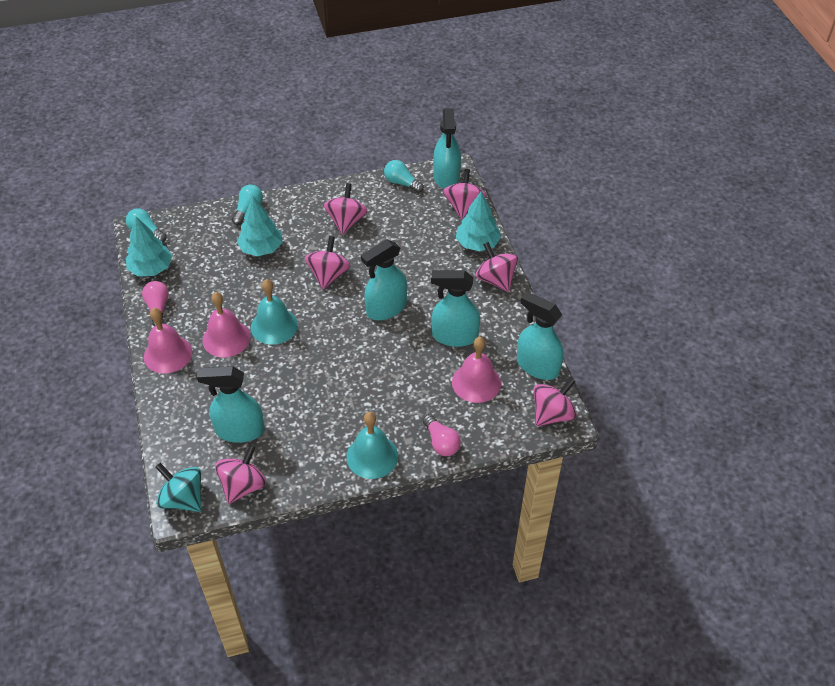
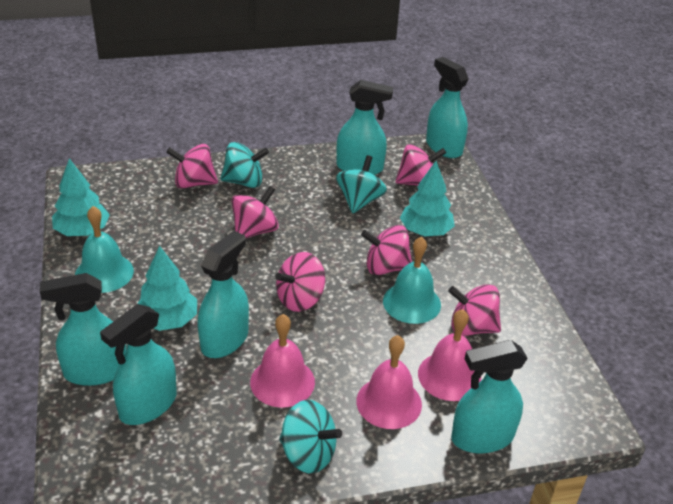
pink light bulb: [142,281,169,326] [423,414,461,456] = 2 -> none = 0
turquoise light bulb: [126,208,166,243] [232,185,263,225] [384,160,424,193] = 3 -> none = 0
turquoise spinning top: [155,463,202,512] = 1 -> [220,142,269,188] [279,400,342,473] [336,155,387,213] = 3
turquoise spray bottle: [197,366,265,443] [361,240,407,320] [431,270,480,347] [433,108,461,189] [517,292,564,380] = 5 -> [40,273,127,386] [100,304,177,425] [197,231,249,358] [337,80,393,175] [426,57,469,158] [451,340,528,453] = 6

